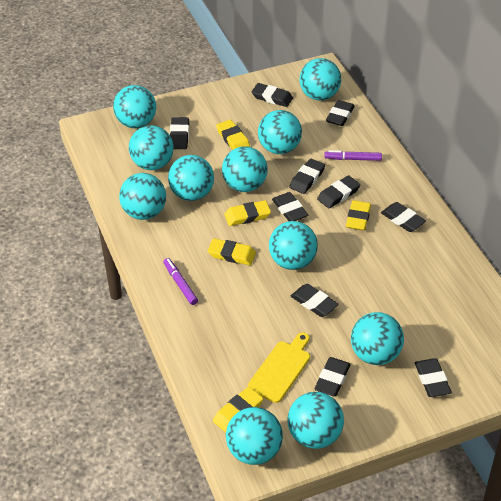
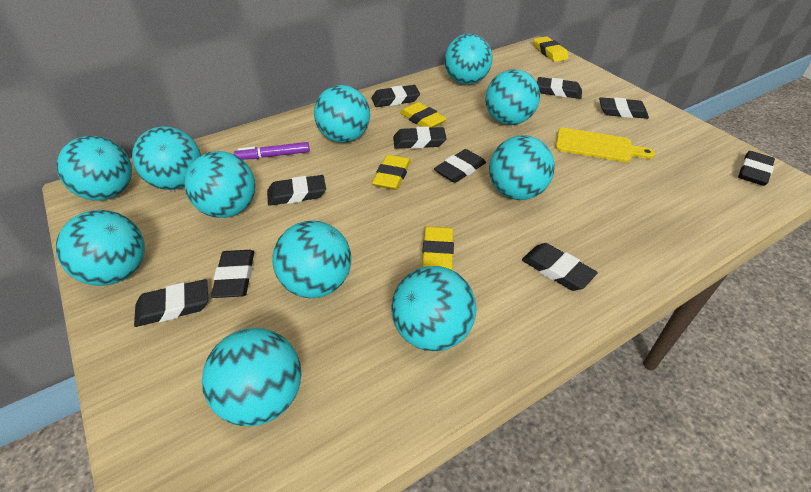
purple marker: [163,258,198,305] [324,150,382,161] = 2 -> [234,142,310,160] = 1
yellow eraser: [208,238,256,265] [213,387,263,433] [216,120,250,150] [224,200,271,226] [346,200,371,231] = 5 -> [372,155,411,190] [400,102,447,128] [422,226,454,270] [534,36,569,62] = 4

